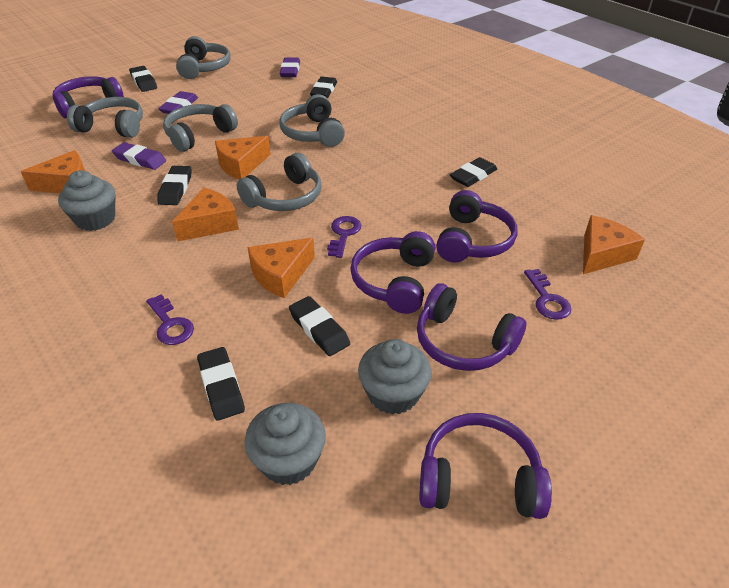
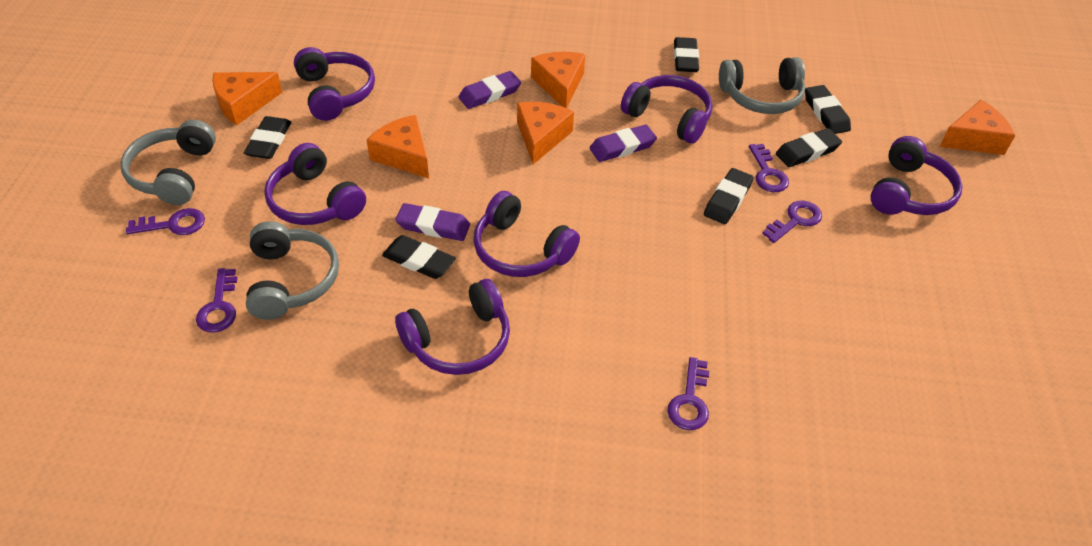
grey cupcake: [58,170,115,231] [244,403,326,485] [358,339,432,415] = 3 -> none = 0
grey headphones: [67,97,143,138] [163,104,238,152] [176,36,231,79] [237,153,322,211] [279,94,345,147] = 5 -> [120,120,216,205] [246,221,339,320] [719,57,805,114] = 3
purple headphones: [52,76,124,118] [350,231,435,314] [417,283,526,371] [420,413,552,519] [436,190,517,262] = 5 -> [264,143,366,225] [294,47,375,121] [395,279,510,375] [473,191,580,277] [621,75,712,144] [870,136,963,215] = 6
purple key: [146,294,194,345] [327,216,361,258] [524,269,571,320] = 3 -> [126,208,205,235] [196,268,237,333] [667,357,709,430] [749,144,789,192] [762,201,822,243] = 5

